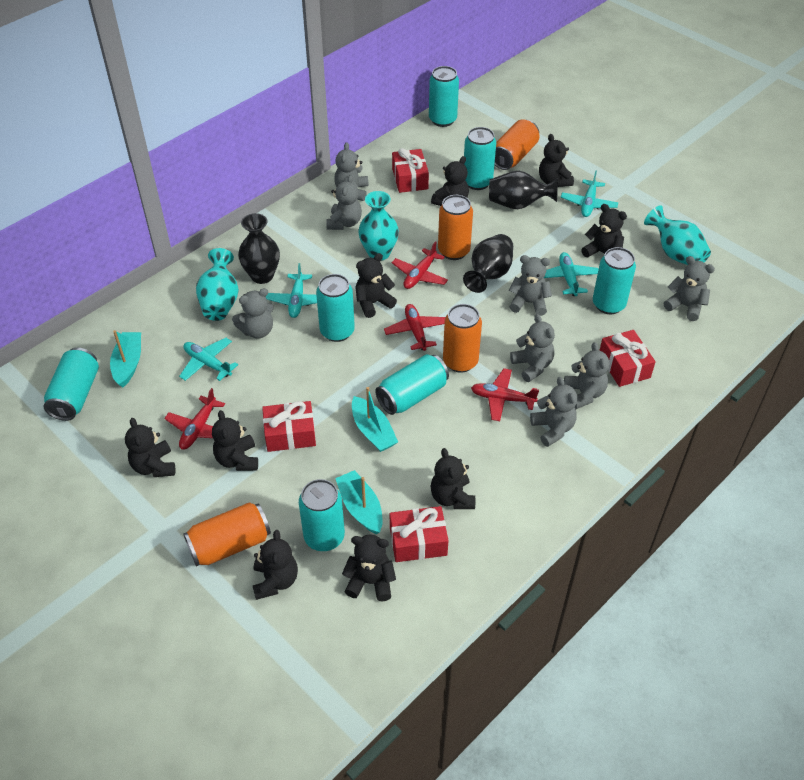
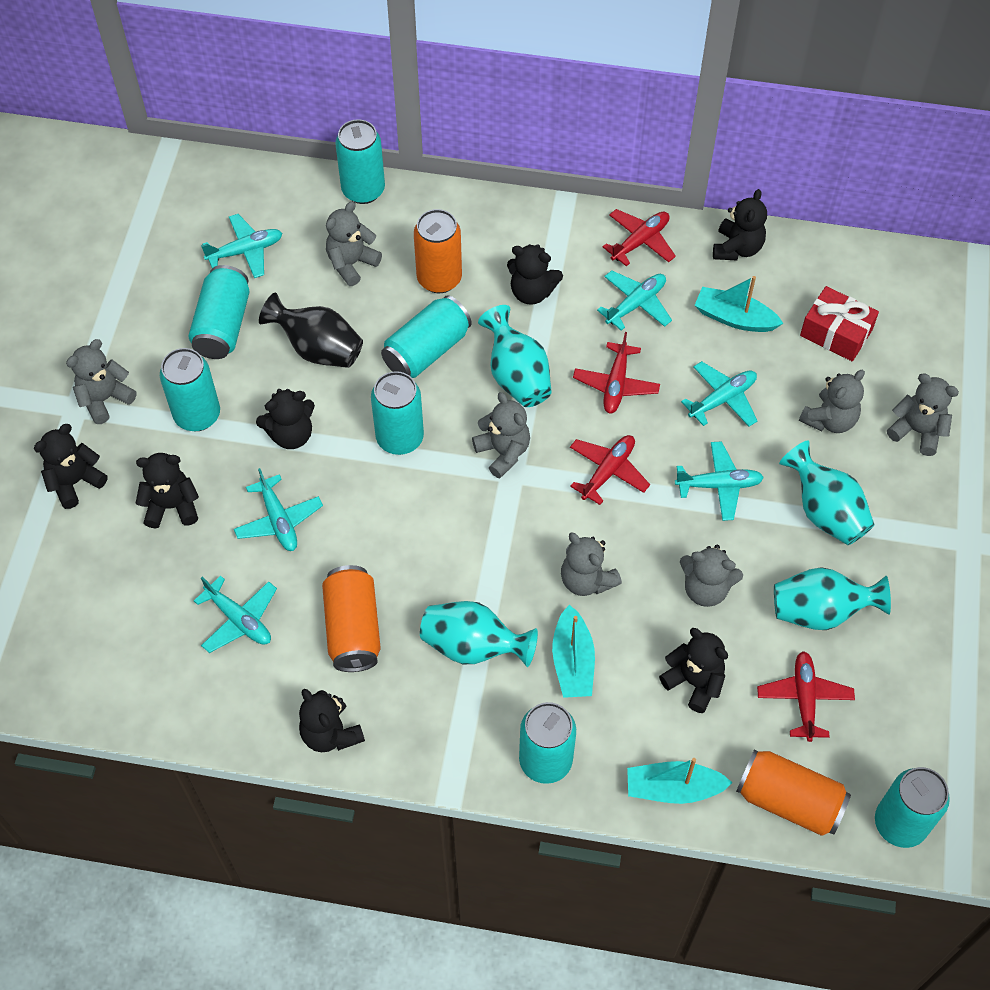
black teddy bear: [125,418,176,477] [212,410,258,471] [253,530,298,600] [342,535,396,601] [355,253,397,318] [430,448,475,509] [431,156,469,206] [539,134,574,187] [581,204,627,257] = 9 -> [34,424,108,509] [135,453,199,529] [256,389,315,449] [299,689,365,752] [507,244,563,305] [659,628,728,713] [713,189,767,260] = 7
black vase: [238,213,280,284] [463,234,513,293] [489,171,558,209] = 3 -> [259,292,363,368] = 1
grey teddy bear: [232,288,274,339] [326,175,362,230] [334,142,369,201] [509,255,552,316] [510,314,555,382] [530,377,577,447] [564,342,609,409] [664,256,715,321] = 8 -> [66,339,137,424] [326,202,382,286] [472,392,530,478] [561,532,622,596] [680,545,743,607] [799,370,865,433] [887,373,959,456] = 7
orange can: [183,502,271,566] [438,195,473,260] [443,304,482,373] [494,119,539,170] = 4 -> [322,565,381,672] [414,209,462,293] [736,749,851,836] = 3
red gift: [262,401,316,452] [390,506,449,562] [392,148,429,193] [599,330,656,387] = 4 -> [800,286,879,361] = 1
turquoise plane: [179,338,238,381] [266,263,317,318] [544,252,599,296] [561,171,618,217] = 4 -> [194,576,277,653] [201,214,282,278] [234,468,323,551] [597,270,672,331] [675,441,764,521] [681,361,757,427] = 6
turquoise vase: [196,248,239,321] [358,191,399,261] [644,205,711,265] = 3 -> [420,601,538,667] [478,305,552,407] [774,567,891,630] [779,440,875,545] = 4

